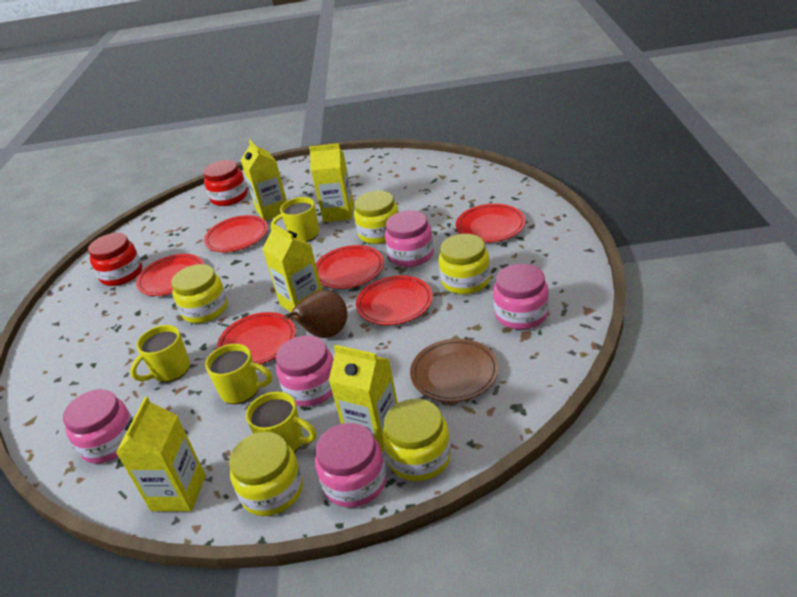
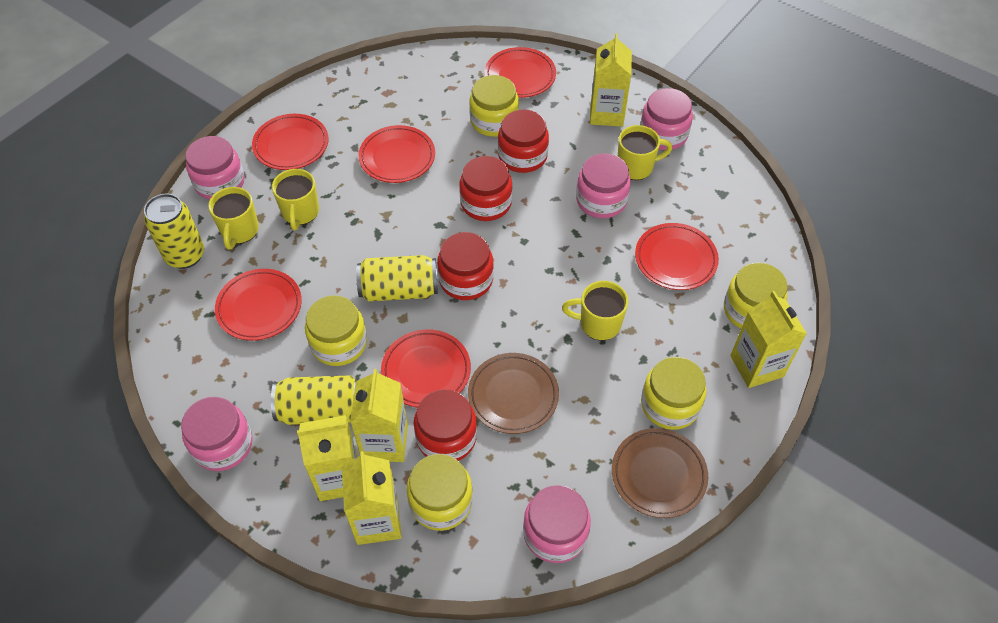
brown pear: [284,290,348,338] = 1 -> none = 0
brown plate: [410,339,499,402] = 1 -> [468,353,559,434] [612,428,708,518] = 2
red jar: [88,233,142,286] [203,160,247,206] = 2 -> [414,389,477,461] [437,232,494,300] [459,156,512,221] [498,110,549,173] = 4
yellow can: none = 0 -> [144,194,204,269] [271,375,358,425] [356,255,438,301] = 3

